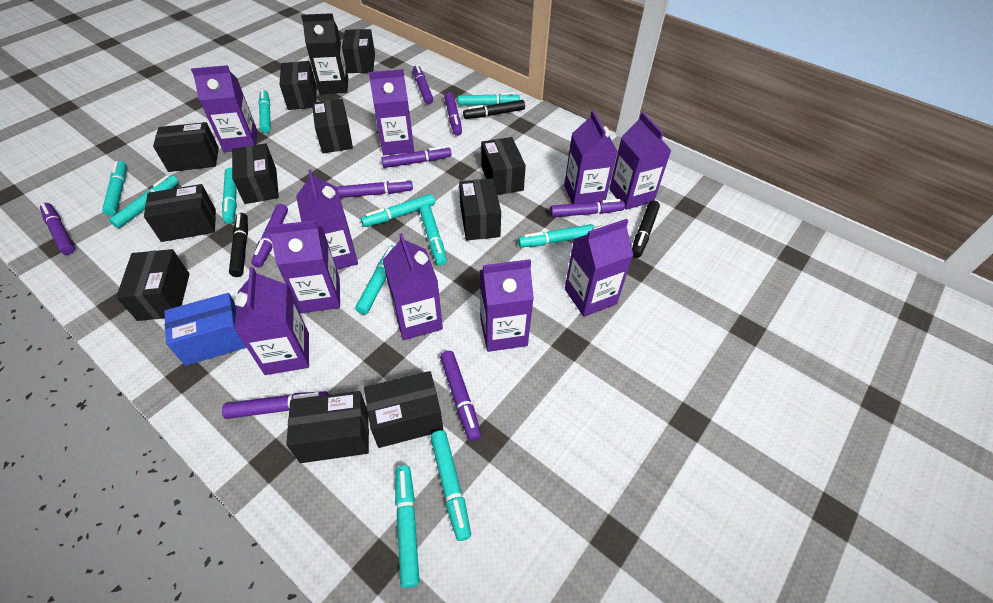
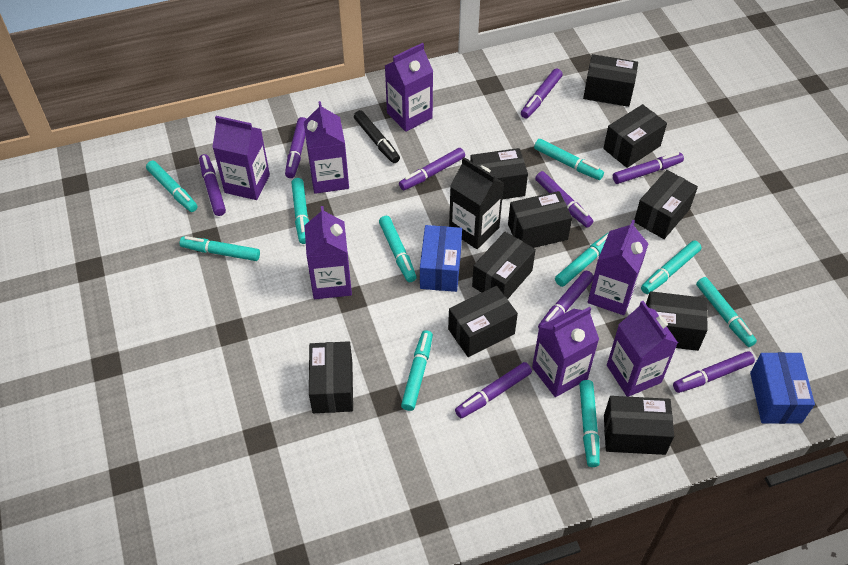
black box: [116,249,190,321] [144,184,216,242] [153,122,219,172] [232,143,279,204] [280,61,317,110] [286,391,369,463] [312,99,353,153] [342,29,375,73] [364,371,443,448] [459,178,501,240] [481,137,526,195] = 11 -> [309,341,353,413] [448,286,518,357] [470,148,528,199] [472,232,536,299] [508,191,572,248] [583,54,638,107] [603,104,667,168] [604,396,674,455] [634,170,698,239] [646,291,708,351] = 10
black marker: [229,213,248,277] [463,100,525,119] [632,200,660,258] = 3 -> [354,110,400,163] = 1
blue box: [164,293,246,366] = 1 -> [420,225,462,292] [750,352,815,424] = 2
purple carton: [191,65,258,152] [234,267,309,375] [268,220,340,313] [296,169,358,269] [369,69,414,155] [383,233,443,340] [480,259,534,352] [564,110,618,204] [565,219,633,317] [609,112,672,210] = 10 -> [212,116,270,200] [304,101,349,194] [304,206,352,299] [385,43,433,132] [532,307,599,397] [588,220,649,315] [607,301,678,397] = 7
turquoise marker: [102,161,127,216] [109,175,179,228] [222,168,237,224] [259,89,271,133] [355,245,394,315] [361,194,435,227] [395,465,420,588] [419,204,447,266] [430,430,471,541] [458,92,520,106] [518,224,595,247] = 11 -> [146,161,198,212] [180,236,260,261] [291,178,309,244] [379,216,417,282] [401,330,433,411] [534,139,604,180] [555,233,609,287] [579,380,600,467] [641,240,701,294] [696,277,757,347] = 10

